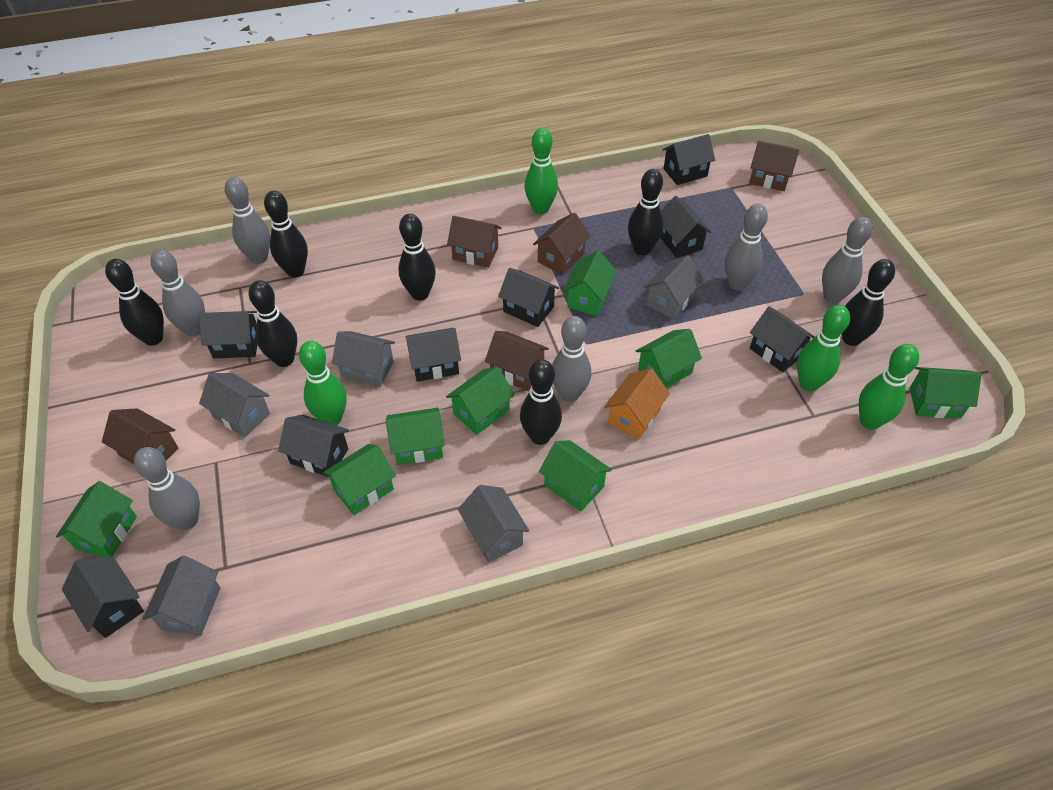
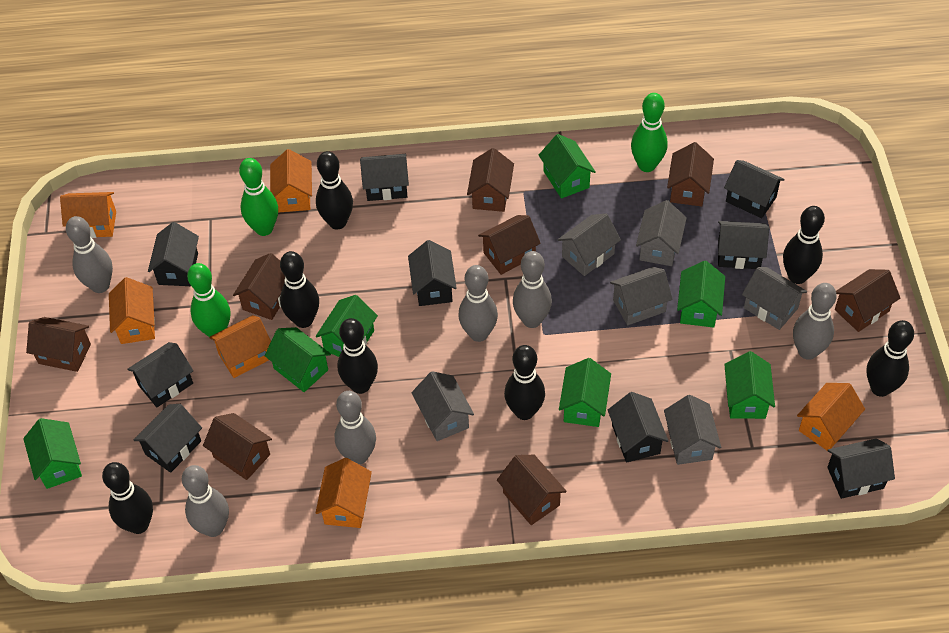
black house: [62,556,144,638] [199,311,258,358] [278,415,349,477] [405,328,461,382] [498,268,559,327] [660,196,711,258] [662,134,715,185] [750,306,815,372] = 8 -> [127,342,193,407] [134,404,202,473] [148,222,199,286] [360,154,409,201] [408,240,457,306] [608,392,668,463] [718,221,769,269] [724,160,785,218] [827,438,895,499] = 9
brown house: [102,408,178,464] [447,216,501,268] [485,331,549,391] [533,213,591,275] [749,141,799,191] = 5 -> [26,317,91,372] [203,413,272,480] [233,253,285,320] [467,148,514,212] [478,215,541,275] [497,455,567,525] [667,142,714,207] [835,269,900,332] = 8
green bowling pin: [299,341,347,425] [524,128,558,214] [797,305,850,391] [859,344,919,430] = 4 -> [187,263,230,337] [239,158,278,236] [631,93,668,172] = 3
green house: [56,481,137,557] [323,444,396,515] [386,408,445,465] [446,367,515,435] [539,440,612,511] [563,251,617,316] [636,329,702,388] [910,367,981,419] = 8 -> [23,418,82,489] [265,327,331,392] [316,295,378,357] [539,134,596,199] [559,358,611,427] [677,261,725,328] [724,351,775,419] = 7
grey house: [143,556,220,636] [199,373,270,437] [332,331,395,387] [458,485,529,563] [644,255,704,320] = 5 -> [411,371,474,441] [557,214,621,276] [610,267,673,325] [636,200,687,266] [664,395,721,465] [742,267,807,330] = 6
orange house: [604,369,670,440] = 1 -> [60,192,116,238] [109,277,155,344] [209,315,271,378] [270,149,312,212] [316,458,372,528] [797,383,865,450] = 6

